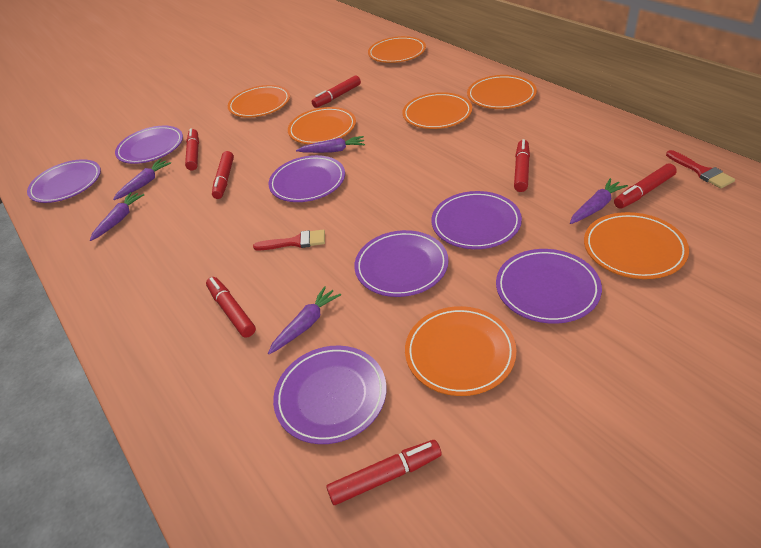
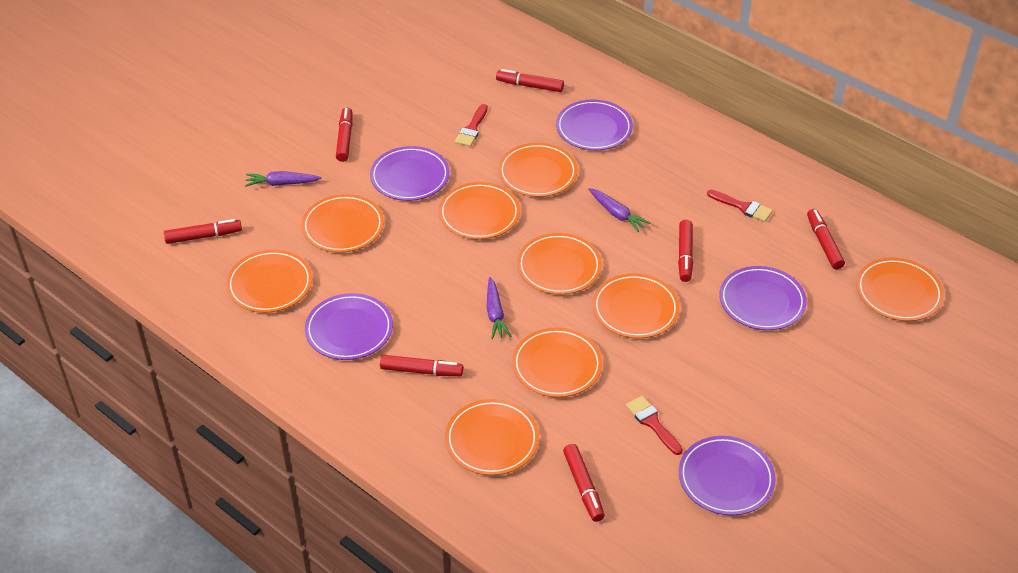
orange plate: [228,85,290,118] [288,107,356,144] [368,36,426,63] [402,92,472,129] [405,306,517,396] [467,75,537,109] [584,212,689,279] = 7 -> [226,250,312,313] [302,194,384,253] [439,182,520,239] [445,399,539,475] [498,143,578,197] [512,328,602,397] [517,233,602,295] [593,273,680,338] [856,258,944,321] = 9
purple carrot: [90,192,144,241] [113,159,171,200] [268,286,341,354] [296,136,365,153] [570,178,628,224] = 5 -> [245,171,322,187] [487,277,511,339] [588,188,650,232] = 3
purple plate: [27,159,101,203] [115,126,183,164] [268,155,345,202] [273,346,387,444] [354,230,448,297] [432,191,522,249] [496,249,602,324] = 7 -> [305,293,393,360] [370,146,450,201] [556,99,633,150] [679,436,776,516] [719,266,807,330] = 5
red brush: [253,229,325,251] [666,150,735,189] = 2 -> [455,104,488,147] [626,396,683,455] [707,190,773,222] = 3

